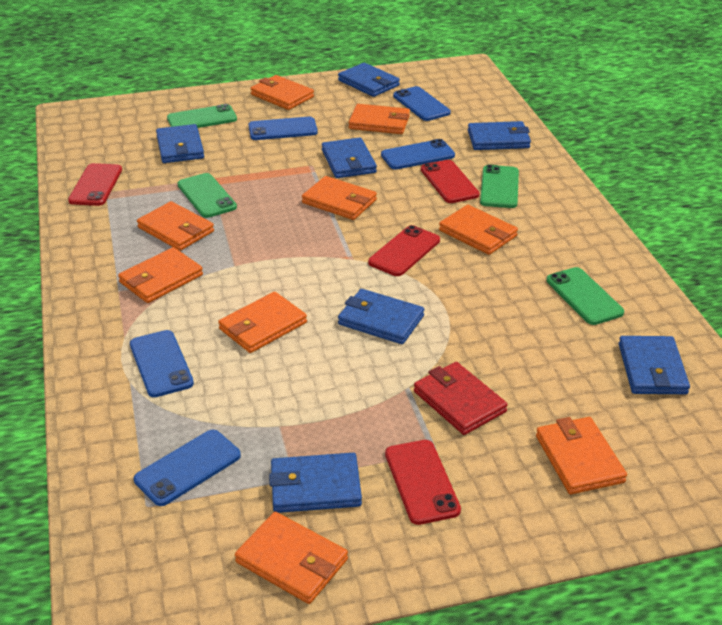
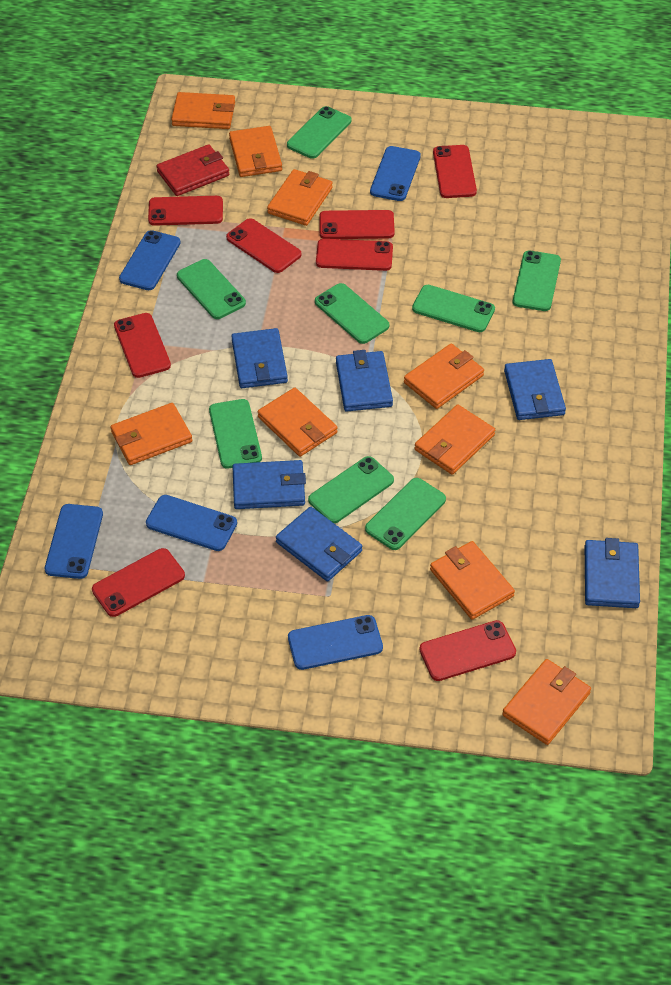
blue wallet: [156,124,204,163] [269,453,362,513] [322,137,377,178] [338,63,400,97] [338,289,424,344] [468,121,531,150] [619,336,690,394] = 7 -> [231,328,288,388] [232,460,306,509] [276,507,362,581] [336,350,393,412] [504,359,566,420] [585,538,640,608] = 6
green phone: [167,104,237,128] [177,173,237,218] [480,165,519,208] [546,267,624,325] = 4 -> [177,259,246,319] [209,399,262,469] [287,106,351,159] [308,456,394,523] [315,283,389,344] [365,478,446,550] [412,285,495,332] [513,251,561,311] = 8
red phone: [68,163,122,206] [368,225,440,276] [385,440,461,525] [421,160,479,203] = 4 -> [92,548,185,617] [114,313,171,378] [148,196,223,226] [226,218,302,273] [316,239,393,271] [319,210,395,239] [419,620,516,681] [433,145,477,198] = 8

